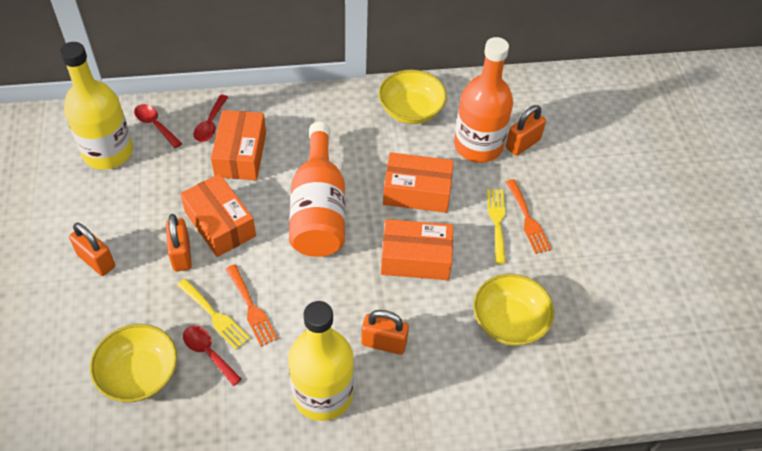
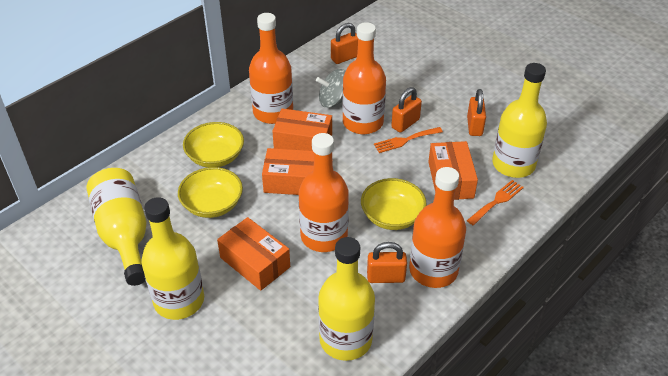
grey spinning top: none = 0 -> [316,69,346,108] = 1
orange bottle: [289,122,345,257] [454,37,513,163] = 2 -> [249,13,293,124] [299,133,349,252] [342,22,386,134] [409,167,466,288] = 4
red spoon: [134,104,182,148] [183,326,242,386] [194,95,228,142] = 3 -> none = 0
yellow bottle: [60,42,133,170] [288,301,354,421] = 2 -> [87,168,147,286] [141,197,204,320] [318,237,375,361] [492,63,547,178] = 4
yellow fork: [177,278,250,350] [487,189,506,264] = 2 -> none = 0

